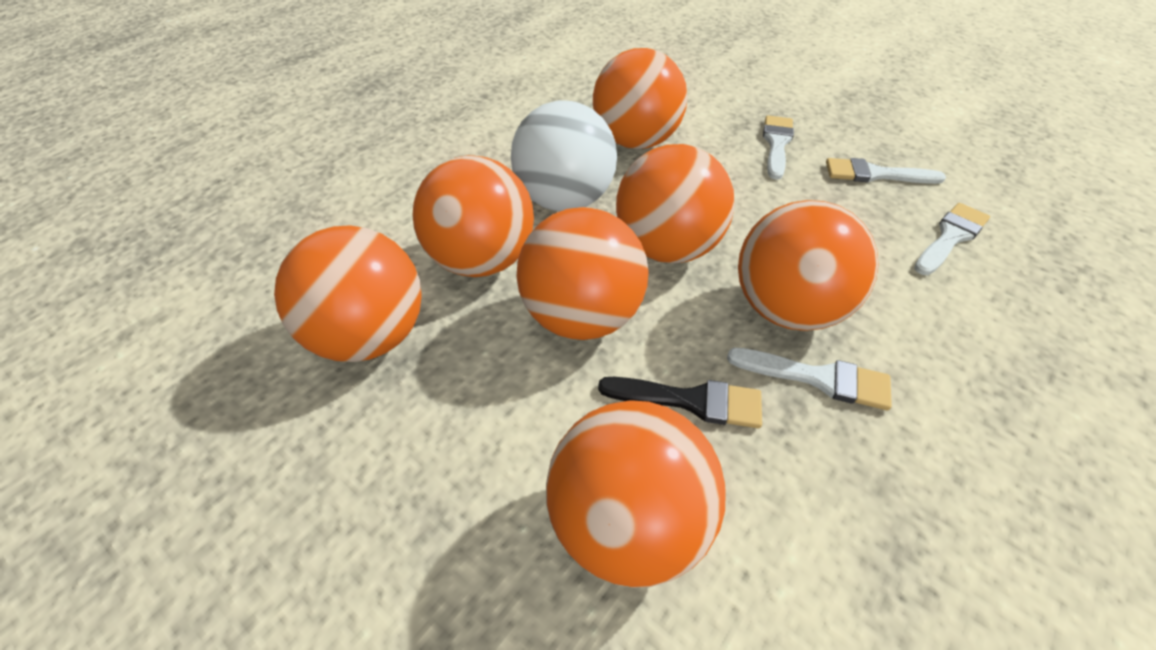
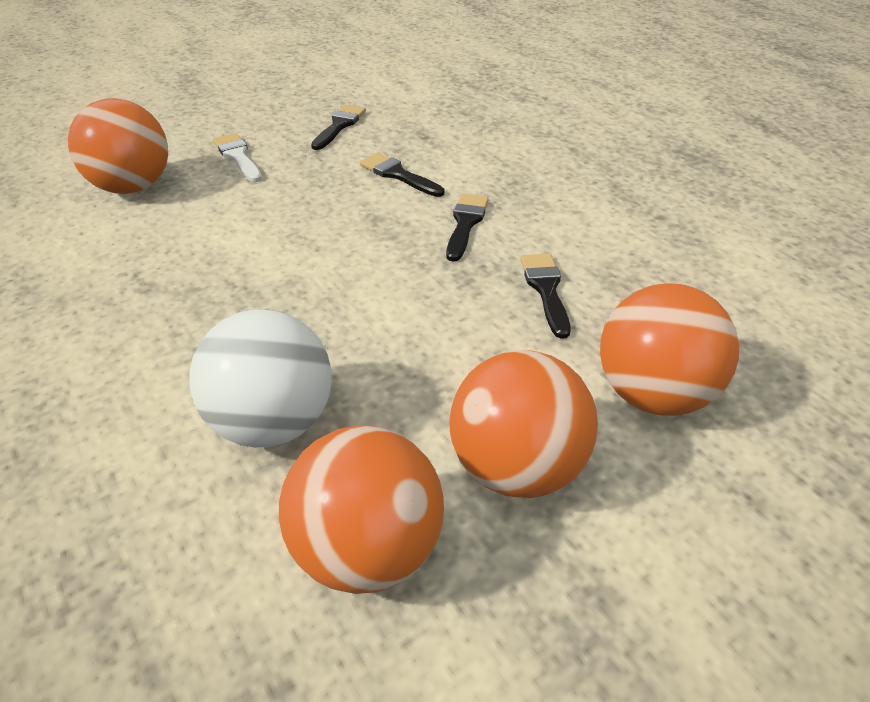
black brush: [598,377,762,428] = 1 -> [311,105,366,150] [360,152,444,197] [446,194,489,262] [520,253,571,339] = 4
orange ball: [274,225,422,362] [412,155,534,277] [516,207,649,340] [546,400,726,588] [593,48,687,149] [616,144,735,263] [738,200,879,331] = 7 -> [68,98,168,194] [279,425,444,594] [450,350,598,498] [600,283,739,416] = 4
white brush: [727,348,892,410] [763,115,794,180] [826,158,946,184] [914,203,990,275] = 4 -> [213,133,262,182] = 1

